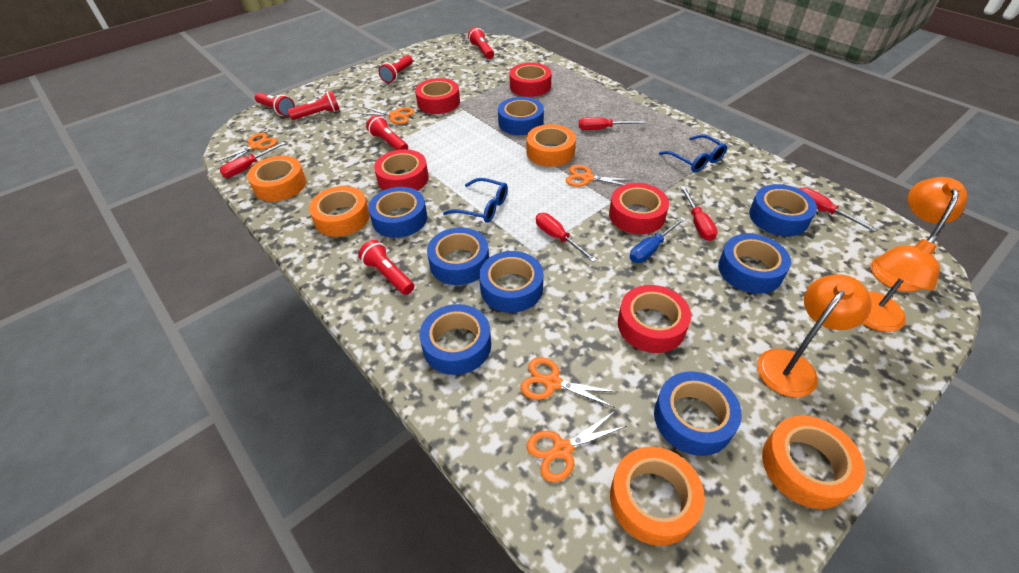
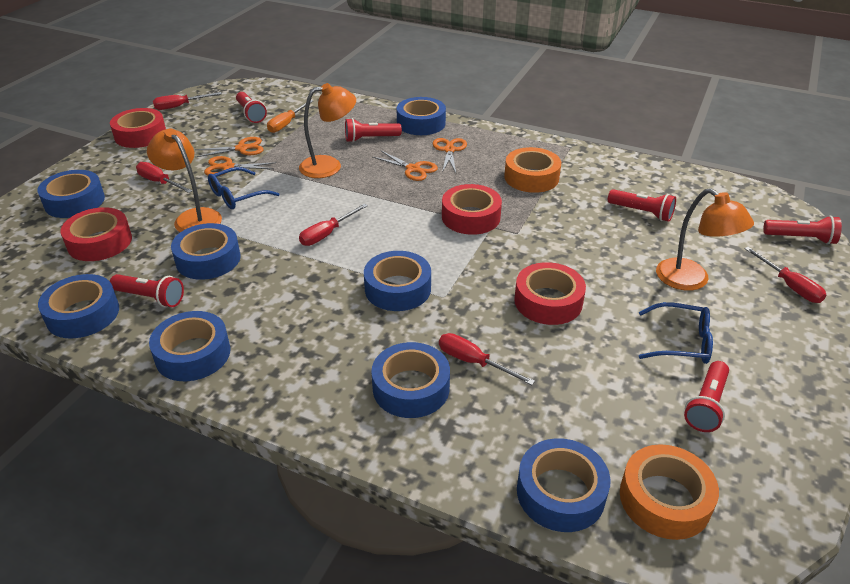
blue screwdriver: [630,217,686,263] = 1 -> none = 0
orange scissors: [215,133,277,163] [357,107,415,124] [520,357,618,408] [527,411,627,482] [565,165,634,187] = 5 -> [195,137,264,157] [204,156,276,176] [373,151,438,181] [433,138,467,173] = 4
orange screwdriver: none = 0 -> [267,100,313,133] = 1
orange tape: [247,156,306,202] [309,186,370,237] [526,124,576,167] [610,447,705,546] [762,415,865,509] = 5 -> [504,147,561,193] [620,444,719,540] = 2
red tape: [374,149,429,191] [415,78,460,114] [510,63,552,97] [609,183,669,234] [618,285,691,353] = 5 -> [61,207,132,261] [110,108,166,148] [442,184,502,235] [514,262,586,325] = 4

